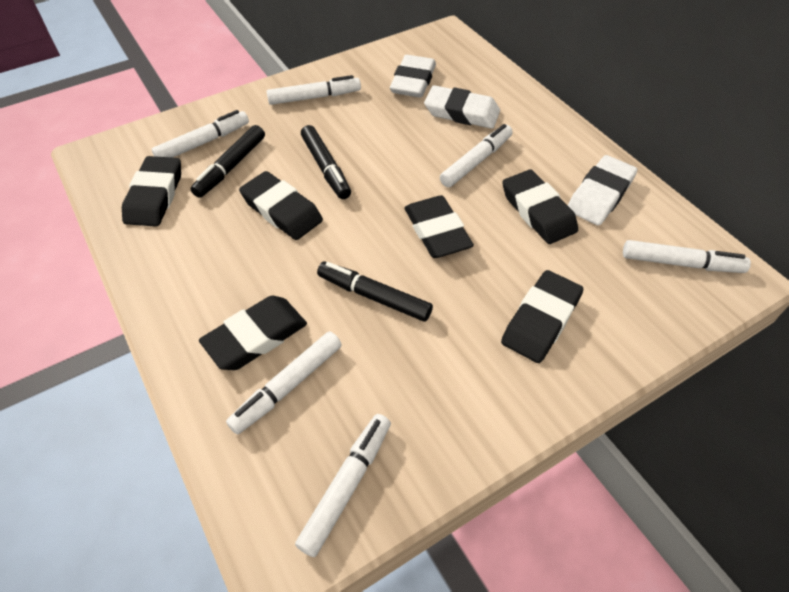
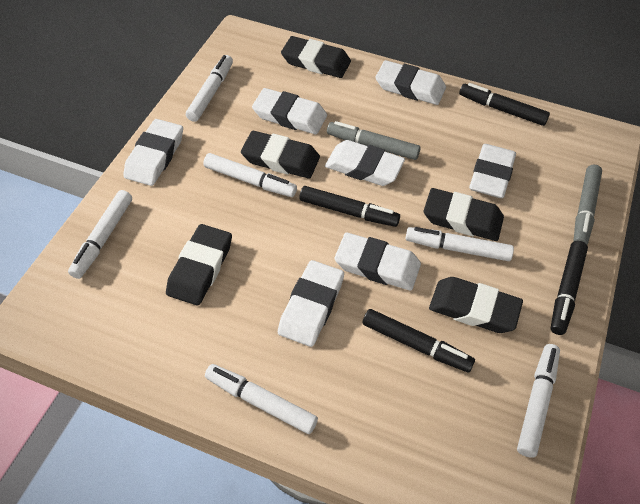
black eraser: [122,156,181,227] [199,296,307,370] [239,171,323,240] [405,195,474,258] [501,270,583,363] [502,169,578,244] = 6 -> [166,224,232,305] [241,131,320,178] [281,36,351,78] [424,188,504,241] [429,277,523,333] = 5
black marker: [190,125,265,198] [301,125,351,199] [317,261,433,322] = 3 -> [299,186,400,227] [363,309,475,372] [459,83,550,126] [550,241,588,335] = 4
grey marker: none = 0 -> [327,121,421,160] [573,165,602,244] = 2
white eraser: [390,55,436,98] [424,85,500,129] [567,155,637,226] = 3 -> [123,119,183,186] [252,88,327,134] [278,260,344,347] [325,140,405,186] [335,232,421,291] [375,60,446,105] [469,144,516,198] = 7

